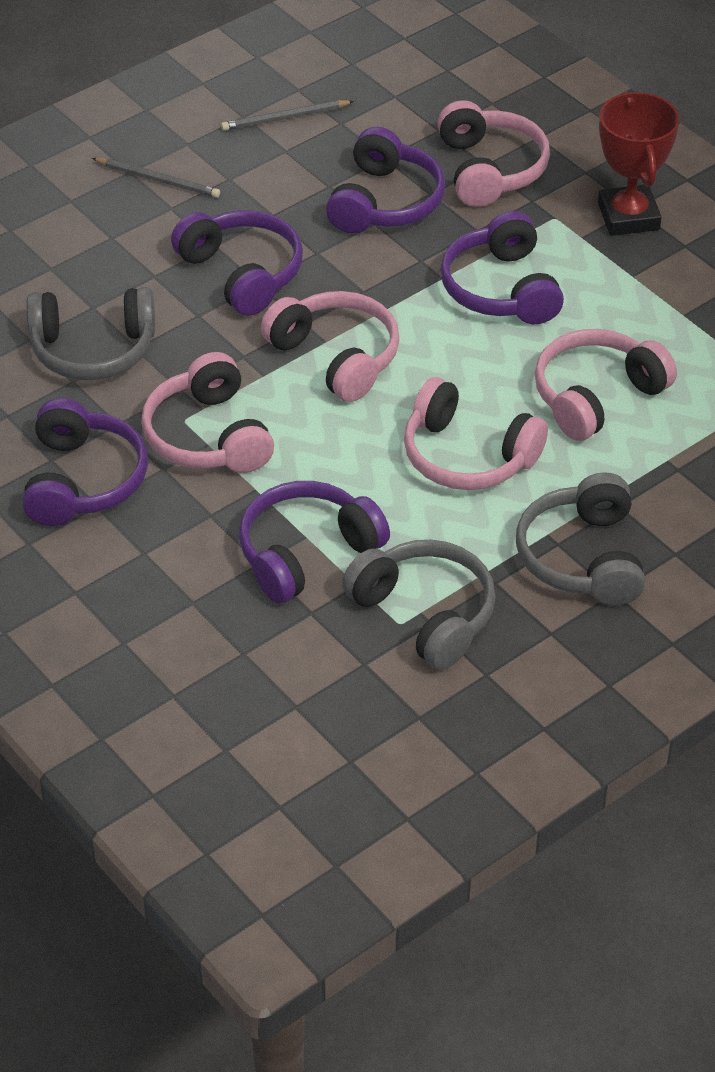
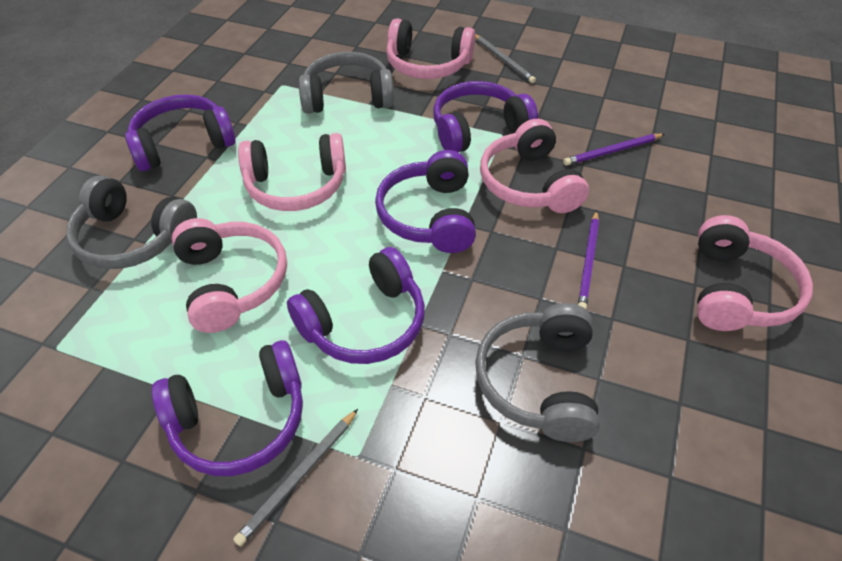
purple pencil: none = 0 -> [563,134,665,166] [578,210,599,309] = 2
red trophy: [598,92,680,236] = 1 -> none = 0

